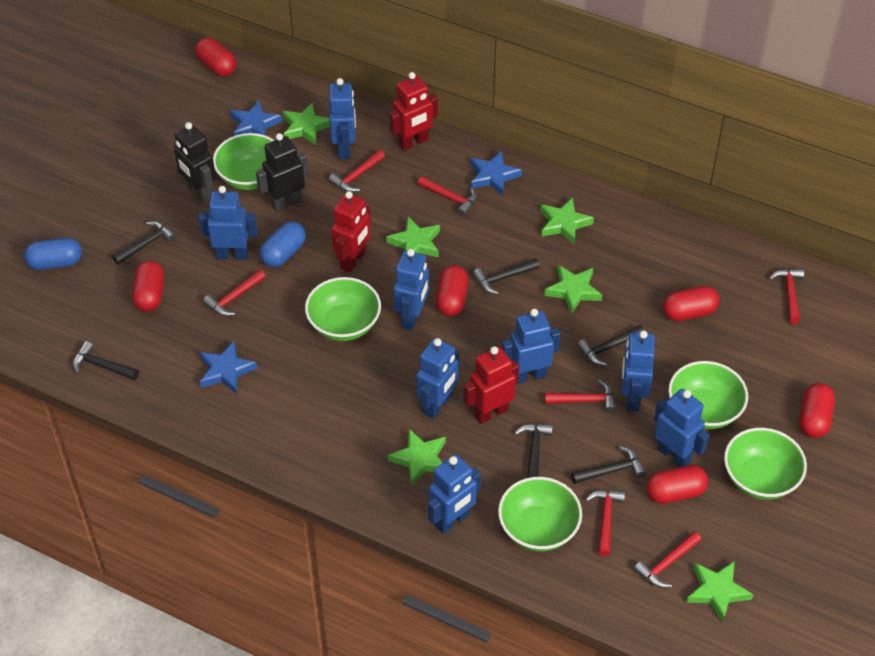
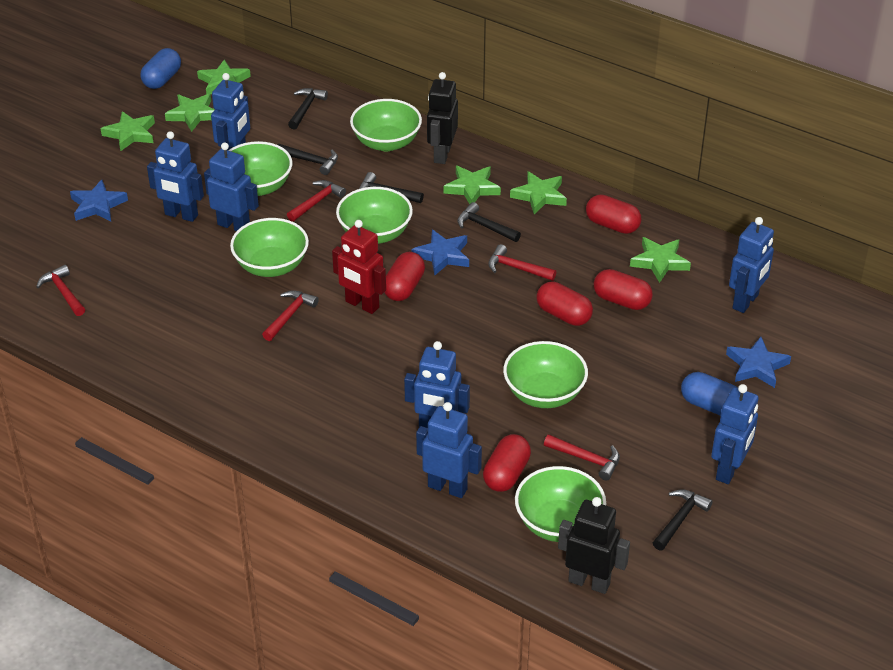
black hammer: [73,341,139,380] [112,221,176,265] [472,258,540,294] [515,424,553,478] [571,446,646,484] [577,325,645,366] = 6 -> [278,144,338,175] [288,88,328,130] [359,172,424,203] [457,202,521,242] [653,489,713,550] = 5
blue robot: [199,186,257,260] [329,78,356,159] [394,249,429,330] [416,338,459,419] [428,454,481,534] [502,309,561,384] [622,330,655,411] [654,389,709,467] = 8 -> [147,131,204,222] [204,142,259,231] [211,73,250,150] [404,341,470,428] [416,402,482,498] [711,384,759,484] [729,217,774,313] = 7
green bowl: [213,133,275,190] [305,277,381,341] [498,477,582,551] [668,361,748,429] [724,428,807,500] = 5 -> [228,141,292,196] [230,218,309,277] [336,187,413,244] [350,99,422,151] [503,341,588,408] [515,466,606,542] = 6
red capsule: [132,260,164,312] [195,37,237,76] [436,265,468,316] [646,465,708,504] [663,286,720,321] [799,383,835,438] = 6 -> [384,252,425,301] [483,434,531,492] [536,281,593,326] [586,194,641,234] [594,269,653,310] = 5
red hammer: [203,270,266,316] [329,150,385,192] [417,176,477,216] [545,380,616,413] [585,490,625,556] [634,531,701,588] [769,269,804,324] = 7 -> [36,265,85,316] [262,290,319,341] [287,180,346,222] [488,244,556,281] [544,434,620,481] = 5
red robot: [331,191,371,273] [389,72,438,151] [463,346,519,424] = 3 -> [332,220,386,314] = 1

